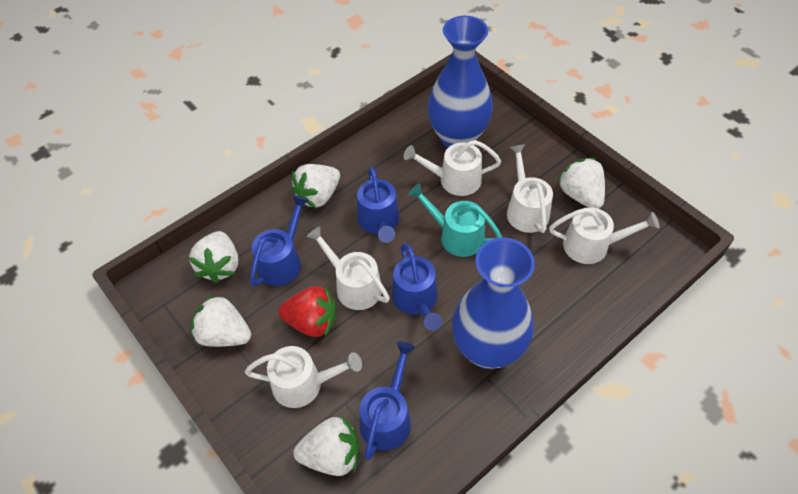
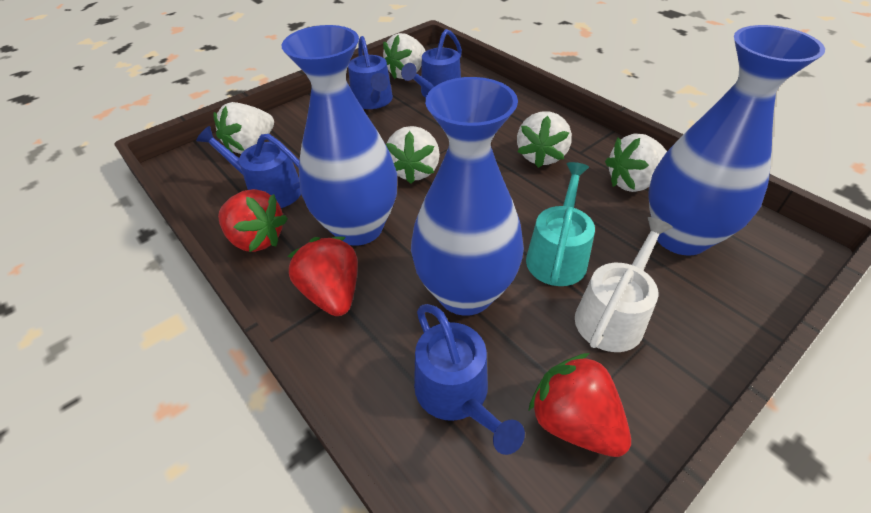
blue vase: [428,16,493,148] [452,238,535,369] = 2 -> [282,25,397,246] [411,77,524,316] [648,25,825,256] = 3
red strawberry: [278,286,336,337] = 1 -> [218,189,288,252] [287,237,358,316] [528,353,631,457] = 3
white watering can: [245,346,362,408] [306,226,390,310] [404,140,501,196] [507,144,553,233] [549,207,659,264] = 5 -> [575,217,673,352] = 1

